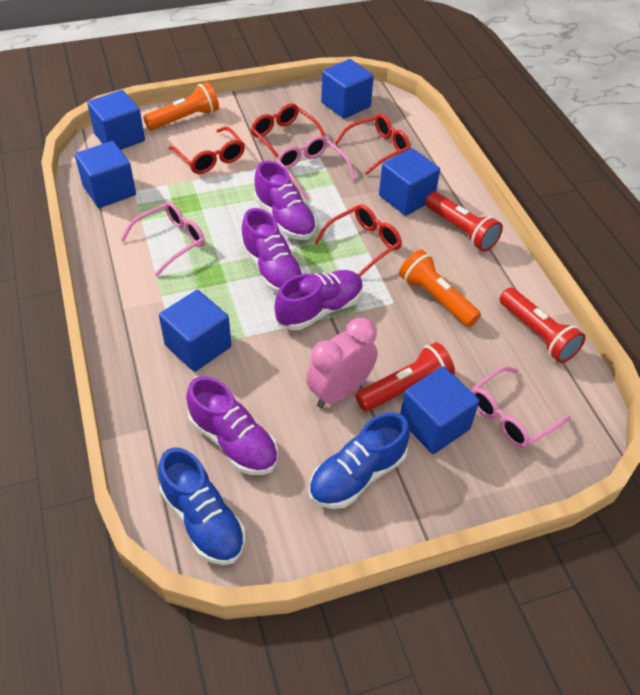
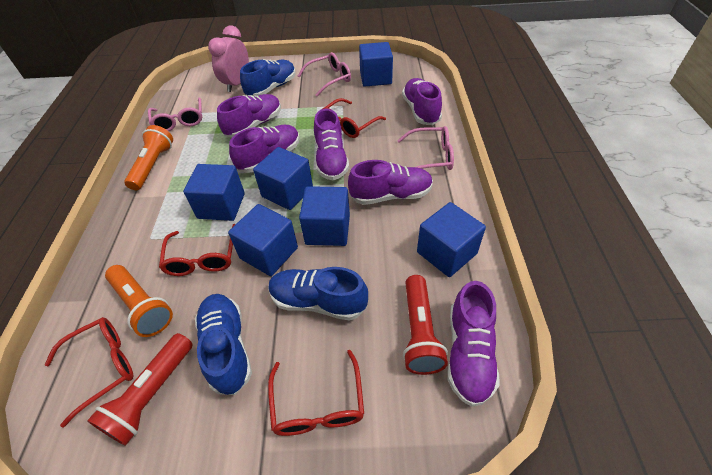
blue shoe: [158,448,245,565] [309,412,410,509] = 2 -> [195,294,252,395] [240,59,296,96] [268,267,368,320] = 3
purple shoe: [186,376,278,475] [241,208,304,293] [254,161,317,240] [275,270,363,330] = 4 -> [217,94,281,137] [229,125,300,173] [314,109,349,180] [348,160,433,205] [402,78,442,125] [447,281,500,407] = 6
red flashlight: [355,342,455,411] [425,192,503,252] [500,288,586,363] = 3 -> [87,333,193,446] [403,275,448,375] = 2

